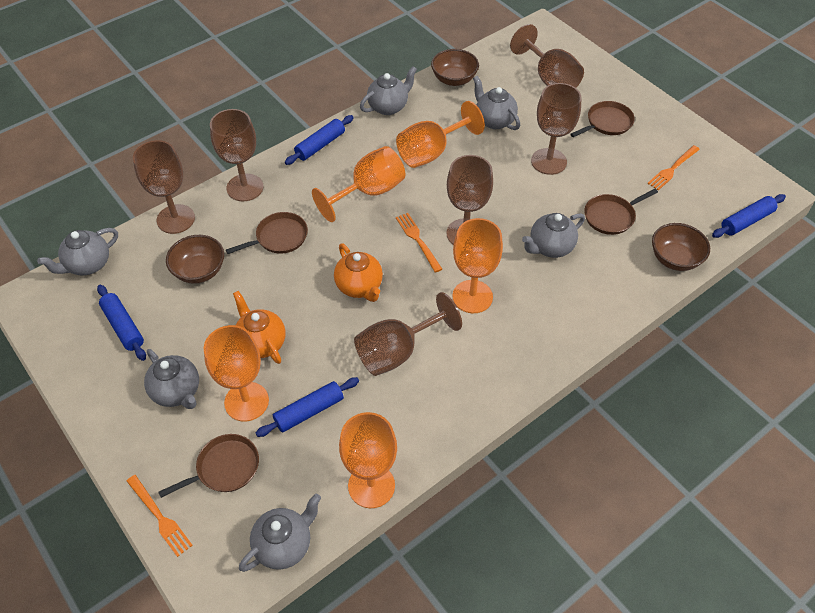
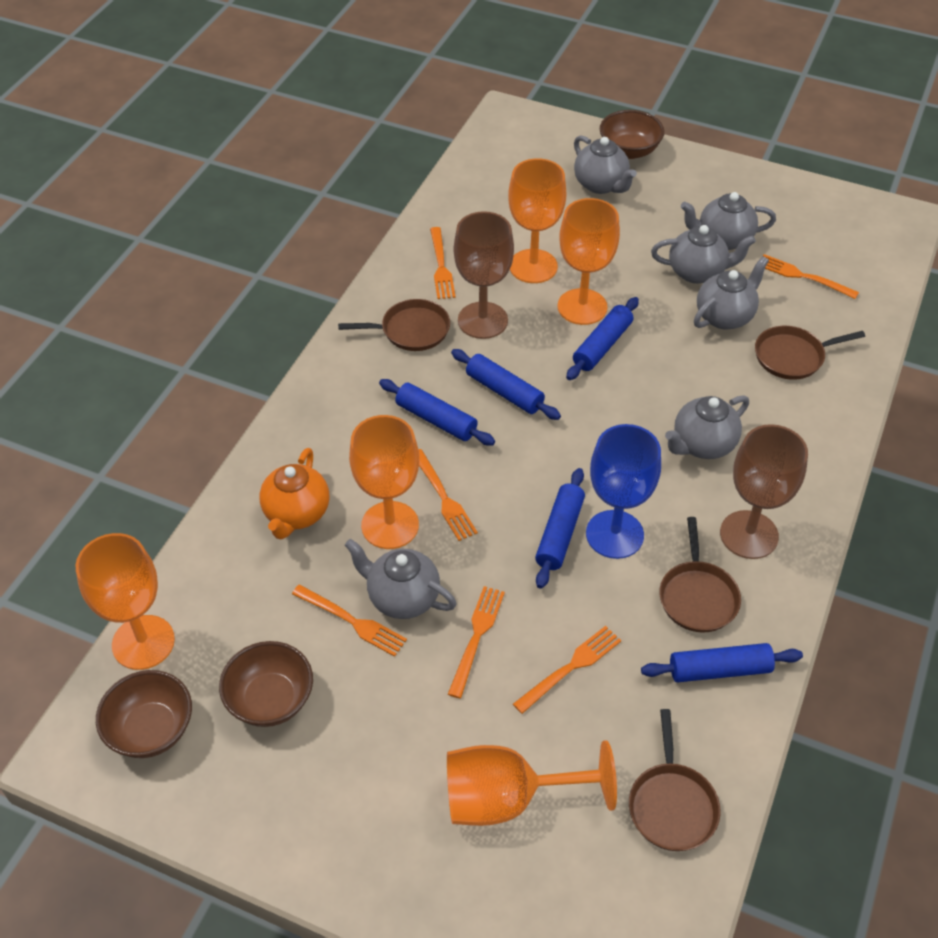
blue goblet: none = 0 -> [586,424,661,559] = 1
blue rolling pin: [97,285,146,361] [256,377,359,437] [285,115,354,165] [712,194,786,238] = 4 -> [379,379,495,446] [451,349,561,420] [535,468,585,589] [566,297,639,380] [641,643,803,683] = 5
brown goblet: [133,140,195,234] [210,109,263,202] [354,292,462,376] [446,155,493,245] [510,24,584,88] [531,83,581,175] = 6 -> [454,211,514,339] [720,424,808,559] = 2
orange fork: [127,475,193,557] [396,213,442,272] [647,145,700,190] = 3 -> [292,585,407,657] [418,449,478,541] [430,227,456,299] [448,586,505,698] [513,626,621,714] [761,254,859,299] = 6
orange teapot: [233,291,286,364] [334,243,383,302] = 2 -> [259,448,329,539] = 1

